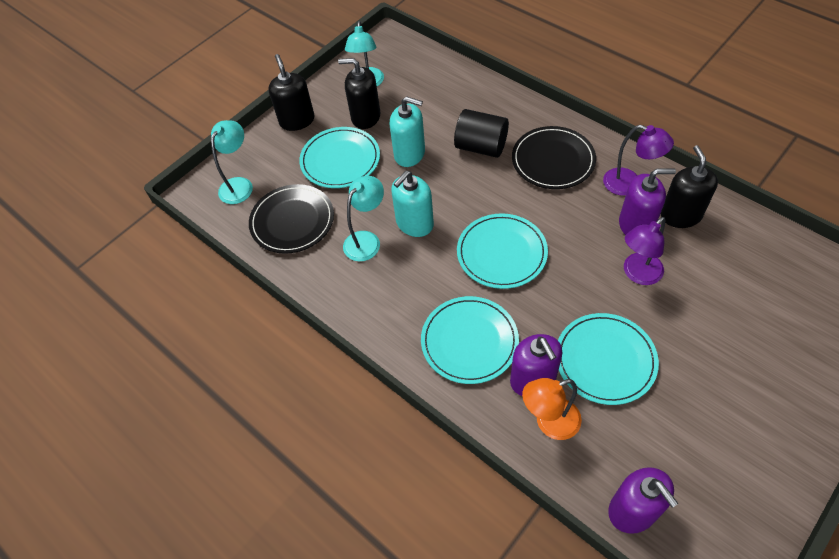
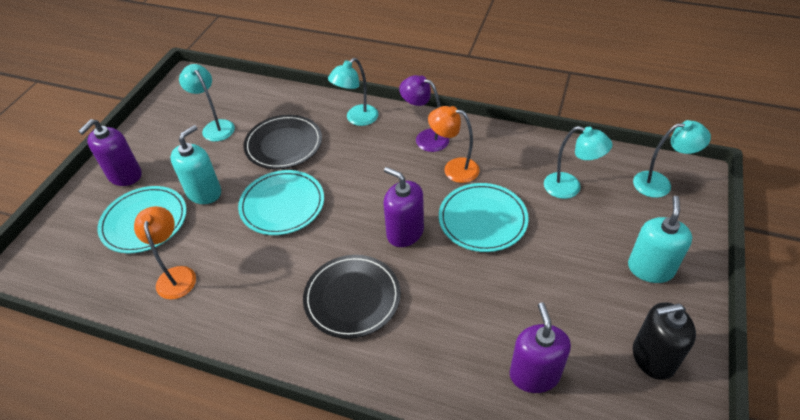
black cylinder: [454,109,509,158] = 1 -> none = 0
black soap dispenser: [268,54,315,131] [338,58,380,129] [661,145,718,228] = 3 -> [633,302,696,380] = 1
orange lamp: [522,378,582,440] = 1 -> [134,206,196,299] [428,106,480,183] = 2
purple lamp: [603,125,674,195] [624,217,665,285] = 2 -> [399,75,449,152] = 1
turquoise lamp: [211,120,253,204] [343,176,384,261] [345,21,384,86] = 3 -> [179,64,235,142] [328,58,379,126] [544,126,613,199] [633,120,711,198] = 4
turquoise plate: [299,127,380,188] [421,296,519,384] [457,213,548,289] [558,313,659,405] = 4 -> [98,186,187,253] [238,170,324,235] [439,183,529,252] = 3

